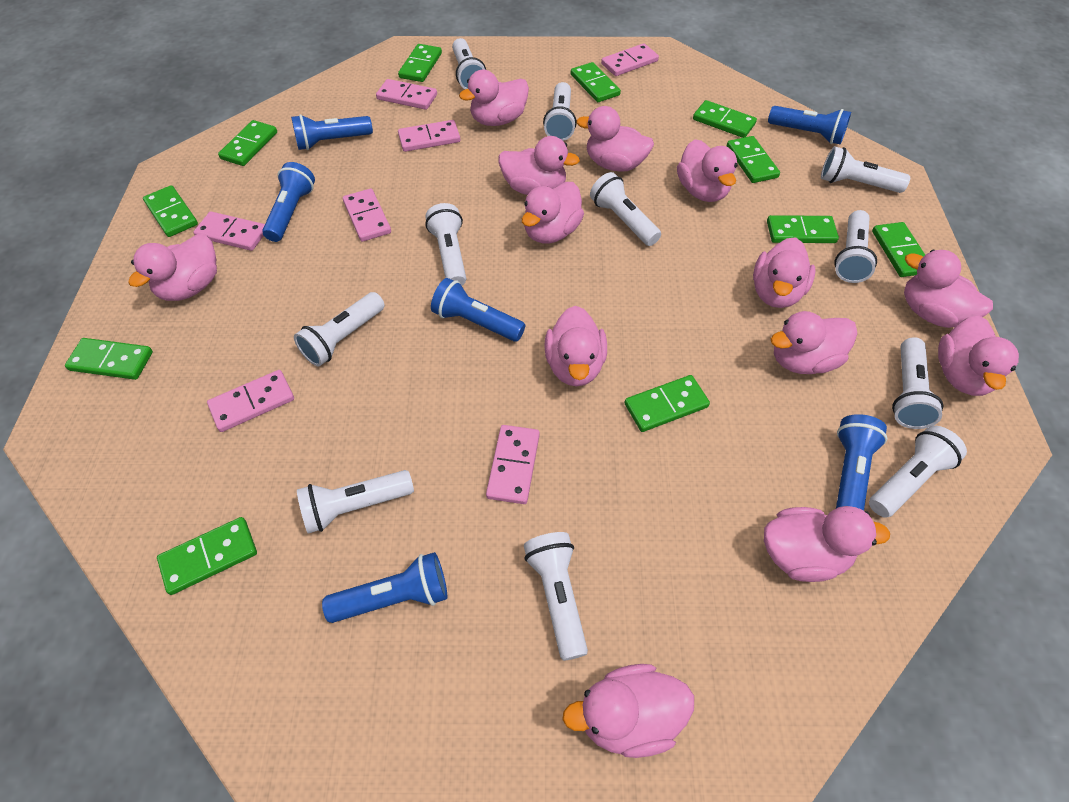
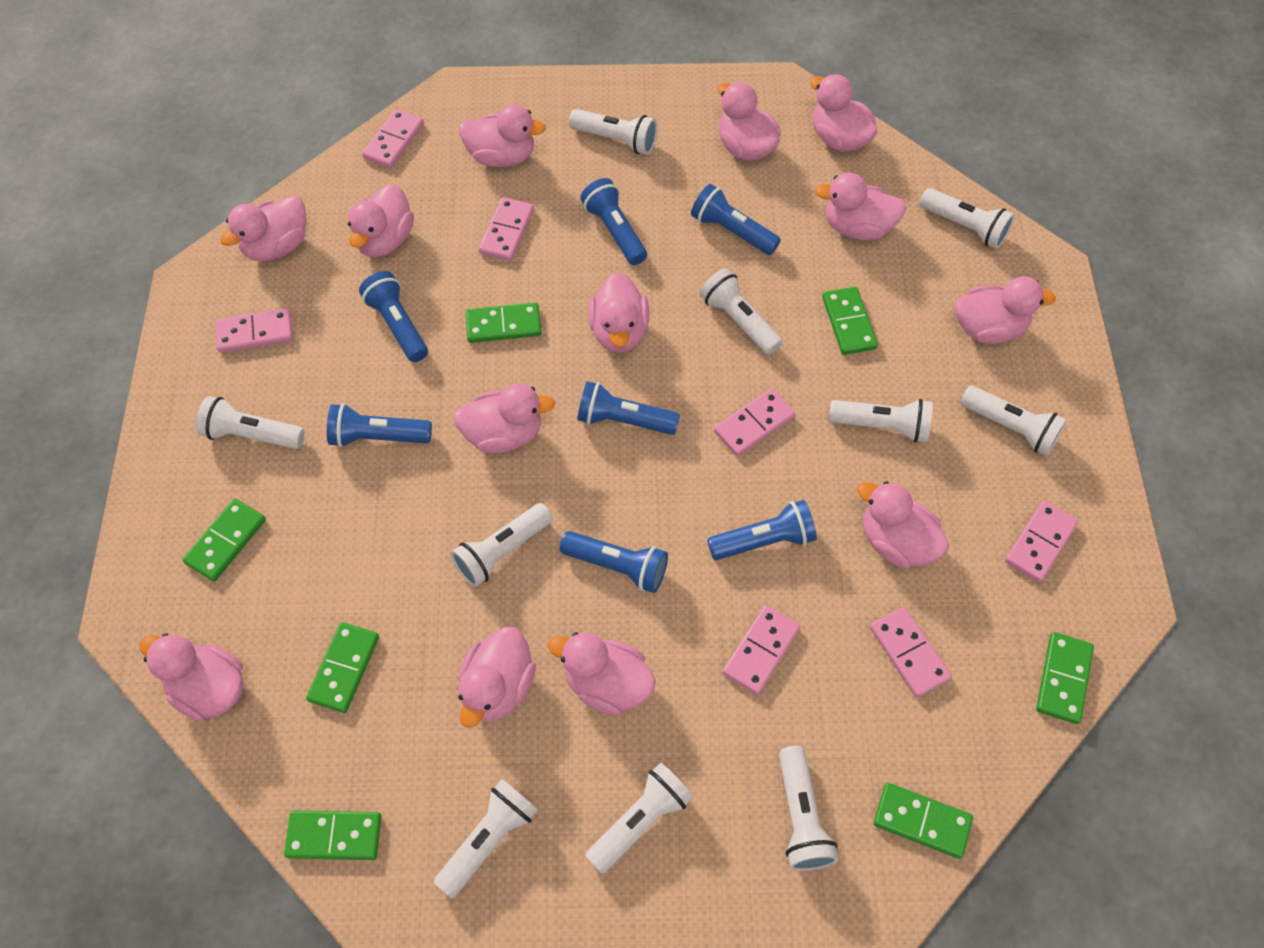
blue flashlight: [262,162,315,242] [291,114,373,150] [322,552,447,623] [431,278,525,342] [768,106,851,144] [836,414,887,511] = 6 -> [327,403,432,447] [359,271,428,362] [559,531,668,593] [577,381,680,435] [580,178,647,265] [691,184,781,255] [707,500,817,560] = 7
green domino: [65,338,153,380] [143,185,198,237] [157,517,257,595] [218,120,277,166] [398,44,442,82] [571,62,621,102] [624,375,710,432] [693,100,757,138] [727,136,780,183] [767,215,839,243] [872,222,925,277] = 11 -> [182,499,266,581] [284,810,382,860] [306,622,379,713] [465,302,542,343] [822,287,878,355] [874,783,973,859] [1036,632,1094,724] = 7
white flashlight: [294,292,385,367] [297,470,414,534] [425,203,466,286] [452,38,486,89] [524,532,588,661] [543,82,577,141] [590,172,661,246] [821,146,910,193] [834,210,877,283] [869,426,967,518] [892,337,944,429] = 11 -> [196,396,305,449] [434,779,538,898] [451,503,553,587] [569,109,658,155] [585,763,694,873] [700,268,782,355] [779,746,839,871] [829,399,933,443] [920,188,1015,249] [960,386,1067,456] = 10

